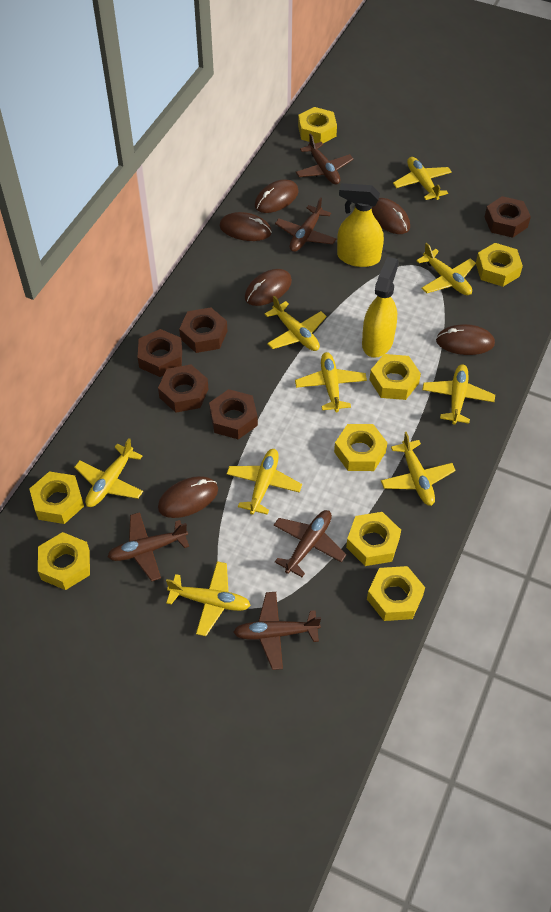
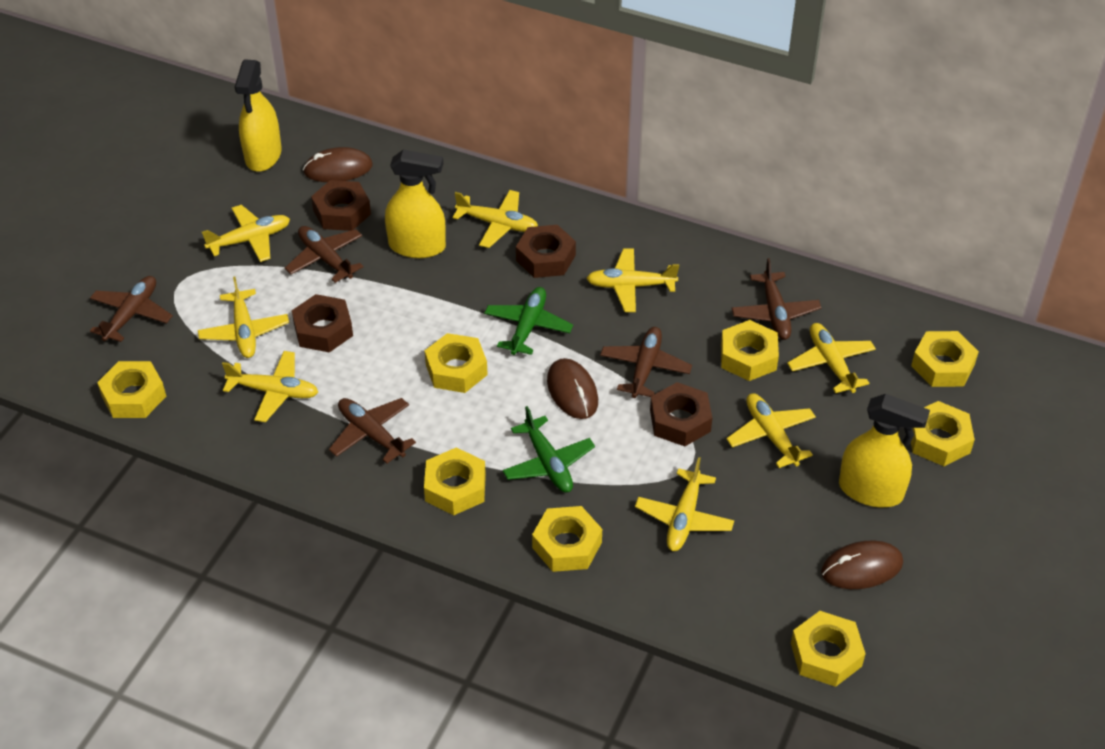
brown mouse: [158,476,218,518] [219,212,272,241] [245,269,292,306] [255,179,299,213] [372,198,410,234] [436,324,495,355] = 6 -> [303,147,373,182] [547,358,598,419] [821,540,903,589] = 3
brown nut: [138,329,182,377] [158,364,208,413] [179,307,228,353] [209,389,258,439] [485,196,531,238] = 5 -> [292,294,353,353] [311,180,371,231] [516,225,576,278] [650,382,712,446] = 4
green plane: none = 0 -> [484,287,573,355] [503,406,595,492] = 2
yellow plane: [74,438,143,507] [166,561,251,636] [226,449,302,515] [265,296,327,351] [295,352,367,412] [381,432,456,506] [393,157,452,200] [416,243,476,295] [422,364,495,425] = 9 -> [198,277,289,358] [202,205,290,262] [222,351,318,422] [453,190,538,248] [586,248,679,312] [635,457,734,551] [726,393,816,468] [787,323,876,393] = 8
yellow spray bottle: [337,183,384,267] [362,257,399,358] = 2 -> [235,59,282,172] [385,149,446,258] [839,394,930,507] = 3

